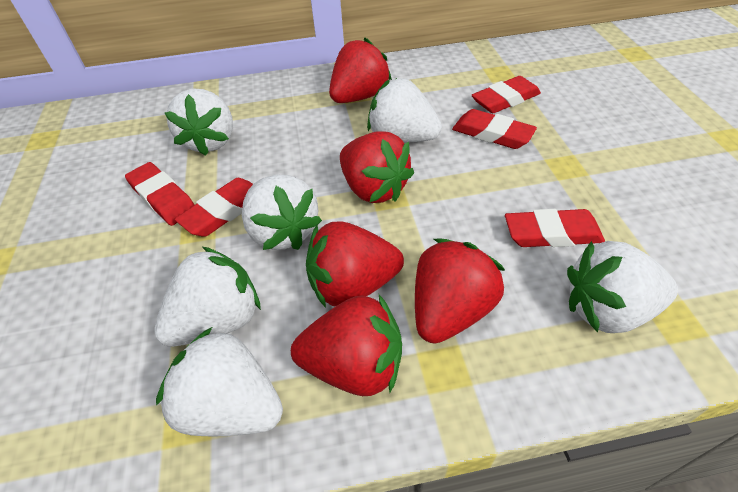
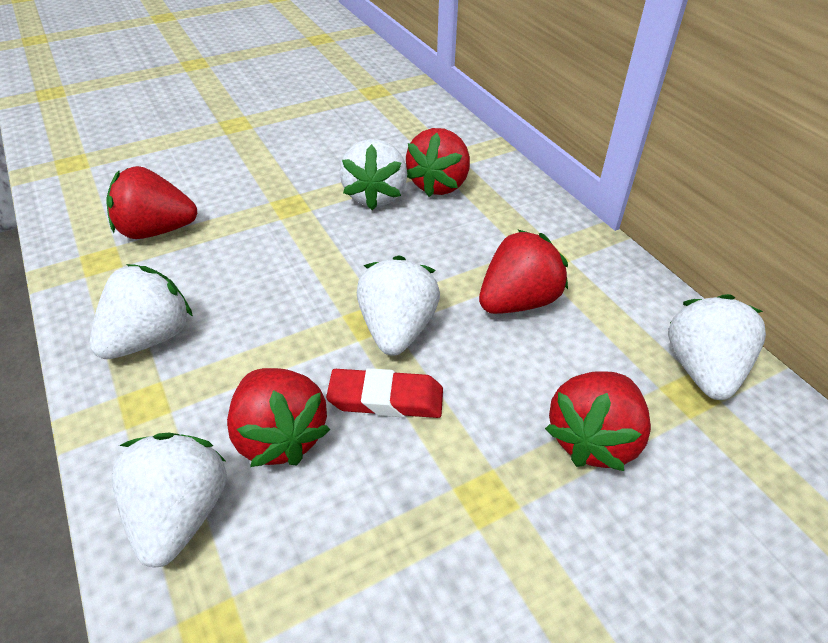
red eraser: [125,162,195,226] [174,178,253,237] [452,109,537,149] [472,76,541,113] [505,209,605,247] = 5 -> [326,368,443,418] = 1
white strawberry: [154,247,261,347] [156,327,283,436] [165,88,233,156] [242,175,322,250] [367,78,442,143] [567,241,678,333] = 6 -> [90,264,193,359] [112,433,227,568] [340,139,407,210] [357,255,440,356] [668,294,766,400] = 5

